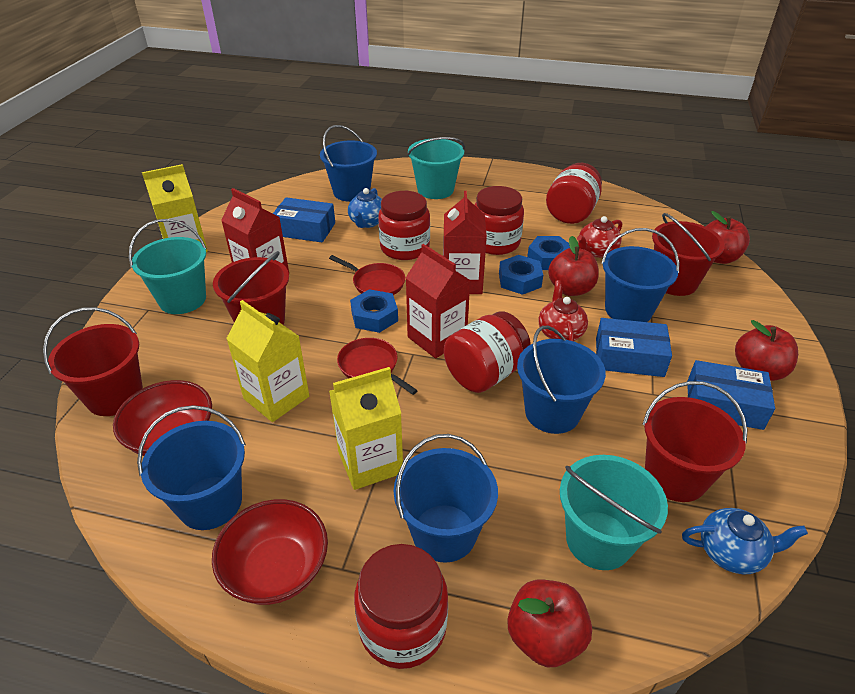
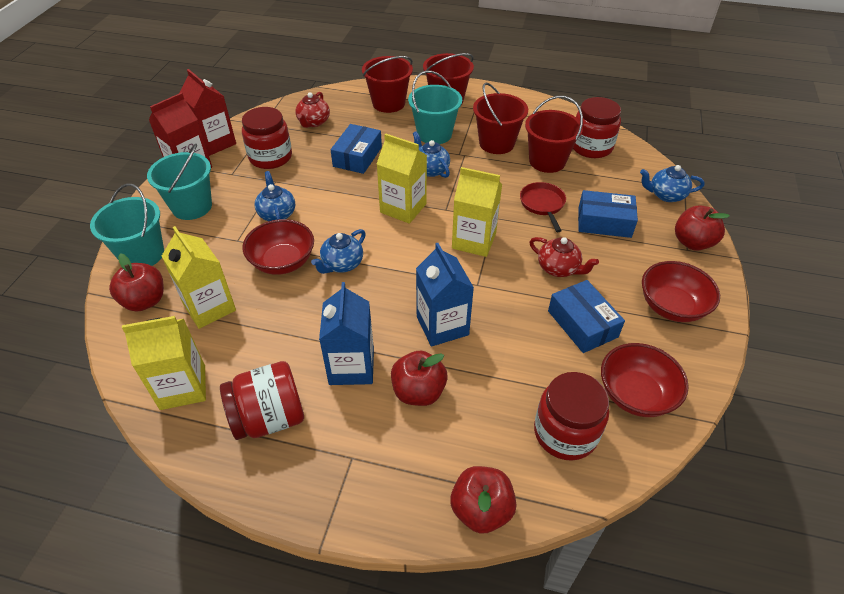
blue bucket: [137,405,246,530] [320,125,377,202] [394,434,498,563] [517,325,606,434] [601,228,679,322] = 5 -> none = 0
blue carton: none = 0 -> [319,282,374,385] [416,243,474,347] = 2
blue nut: [350,289,398,333] [499,255,543,295] [527,236,570,270] = 3 -> none = 0
blue teapot: [348,188,382,228] [682,508,808,574] = 2 -> [255,171,295,221] [311,229,366,274] [413,131,450,178] [640,165,705,202] = 4
red bowl: [113,380,212,456] [212,499,328,605] = 2 -> [242,219,314,275] [601,343,689,417] [642,261,720,322] = 3
red carton: [221,188,289,273] [406,244,471,358] [443,191,487,294] = 3 -> [149,93,212,168] [179,69,236,156] = 2
red jar: [354,544,448,669] [378,191,430,260] [444,312,531,393] [474,186,524,255] [546,163,602,224] = 5 -> [220,361,304,440] [242,107,292,169] [534,372,609,461] [573,97,621,158] = 4
red pan: [329,255,405,295] [337,338,418,395] = 2 -> [520,182,566,232] = 1
yellow carton: [142,164,208,252] [226,300,309,422] [329,367,403,490] = 3 -> [122,316,206,410] [162,226,236,329] [377,133,427,224] [452,167,502,257] = 4

